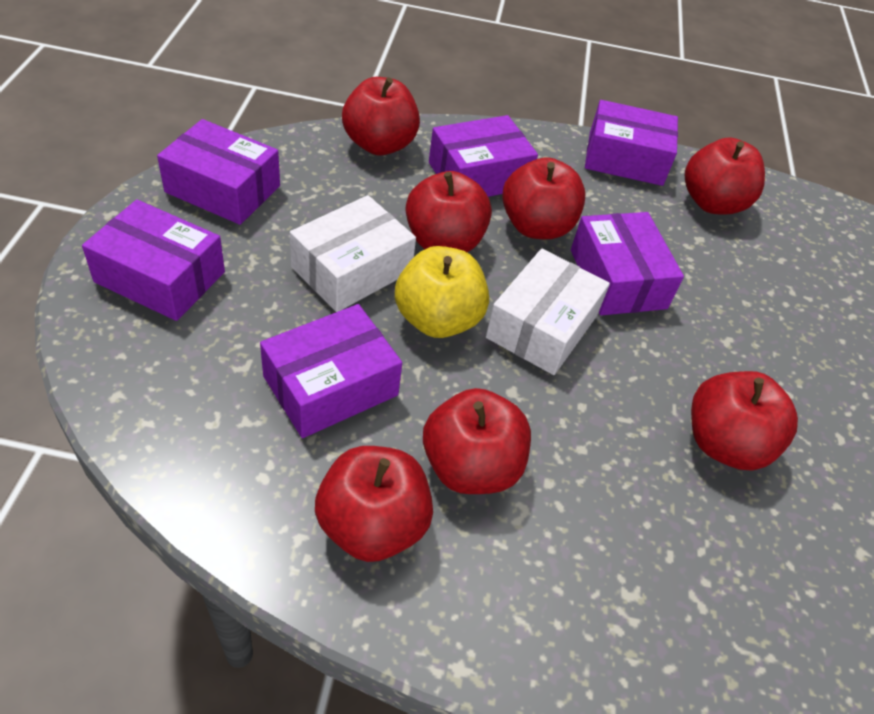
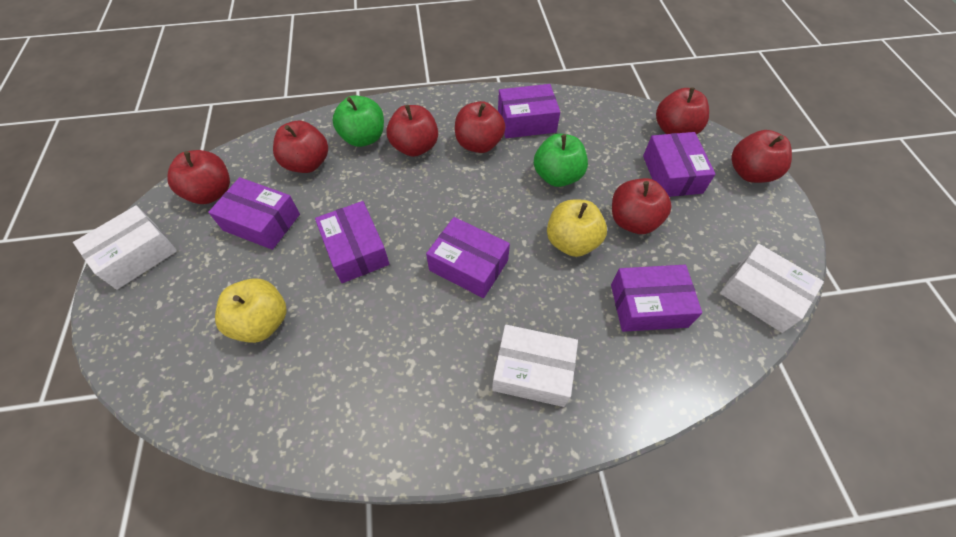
green apple: none = 0 -> [332,95,384,147] [534,134,588,187] = 2
white box: [290,195,416,312] [486,249,610,375] = 2 -> [73,205,177,290] [492,325,578,407] [720,244,824,333] = 3
yellow apple: [395,246,489,338] = 1 -> [215,279,287,343] [547,199,607,257] = 2

